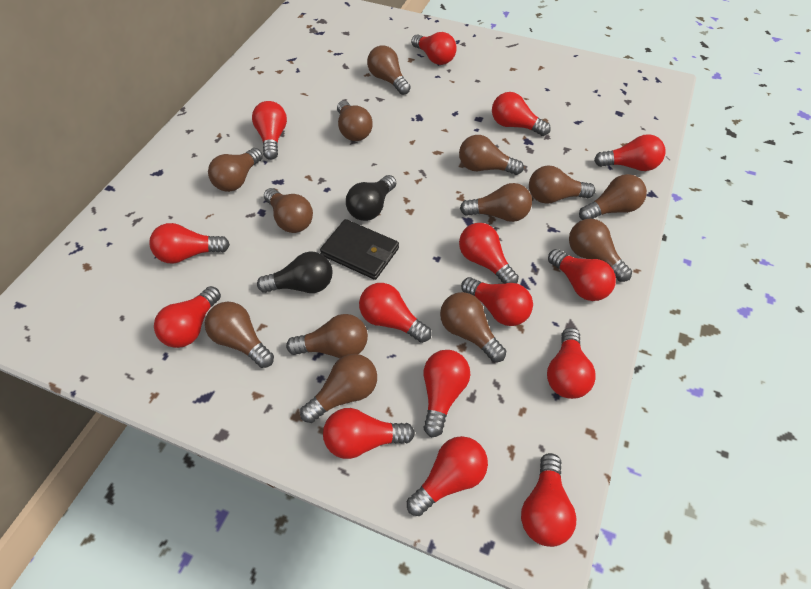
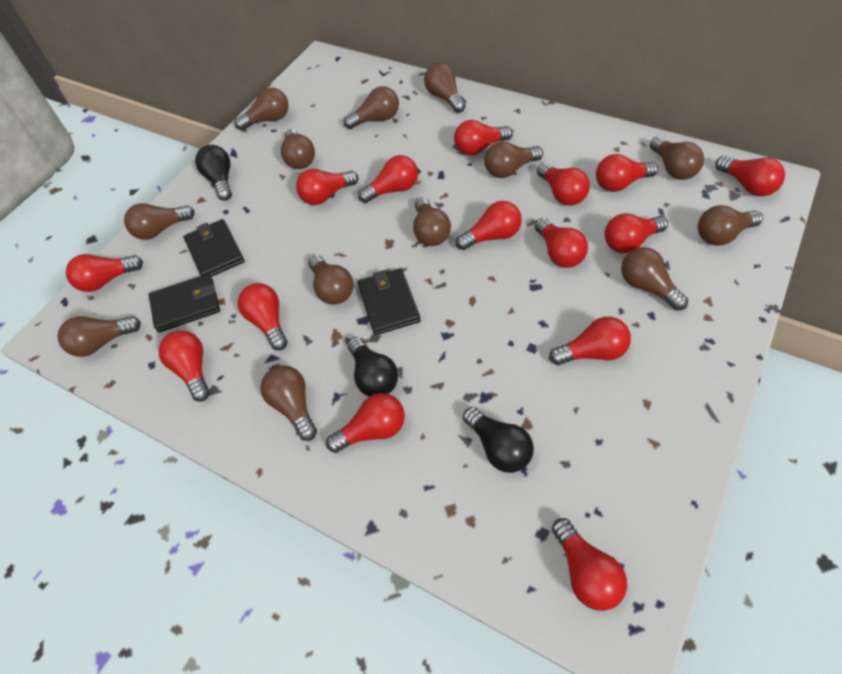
black light bulb: [257,251,333,293] [346,175,396,221] = 2 -> [195,145,232,201] [348,337,398,397] [463,407,534,473] = 3
black wallet: [320,219,399,280] = 1 -> [149,274,220,333] [184,219,245,277] [357,268,421,335] = 3

